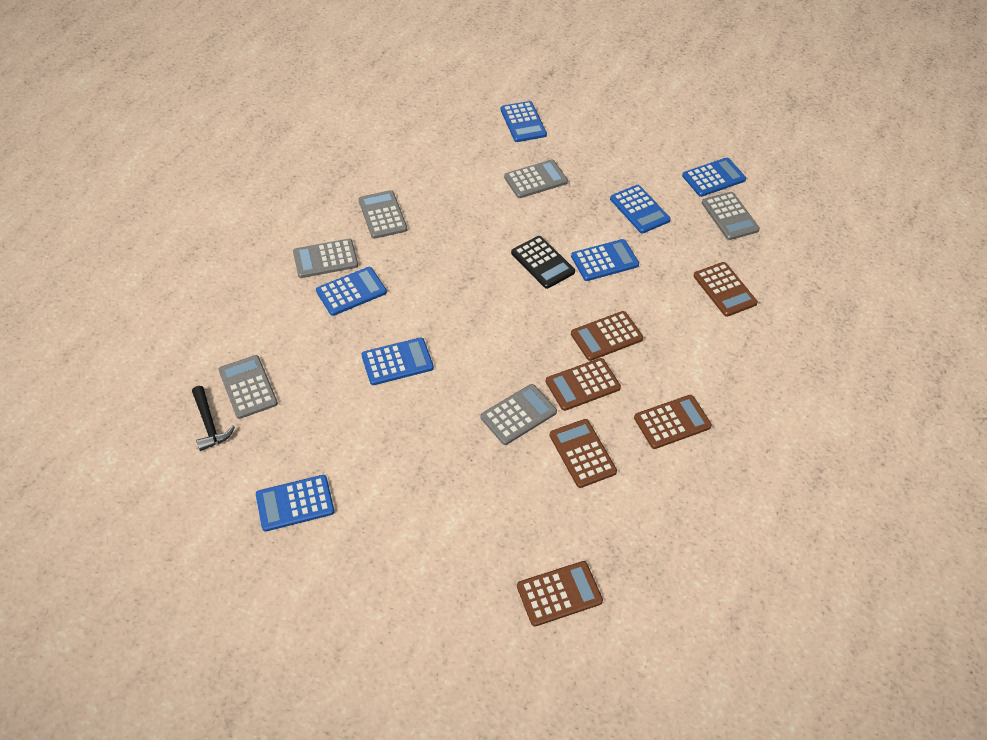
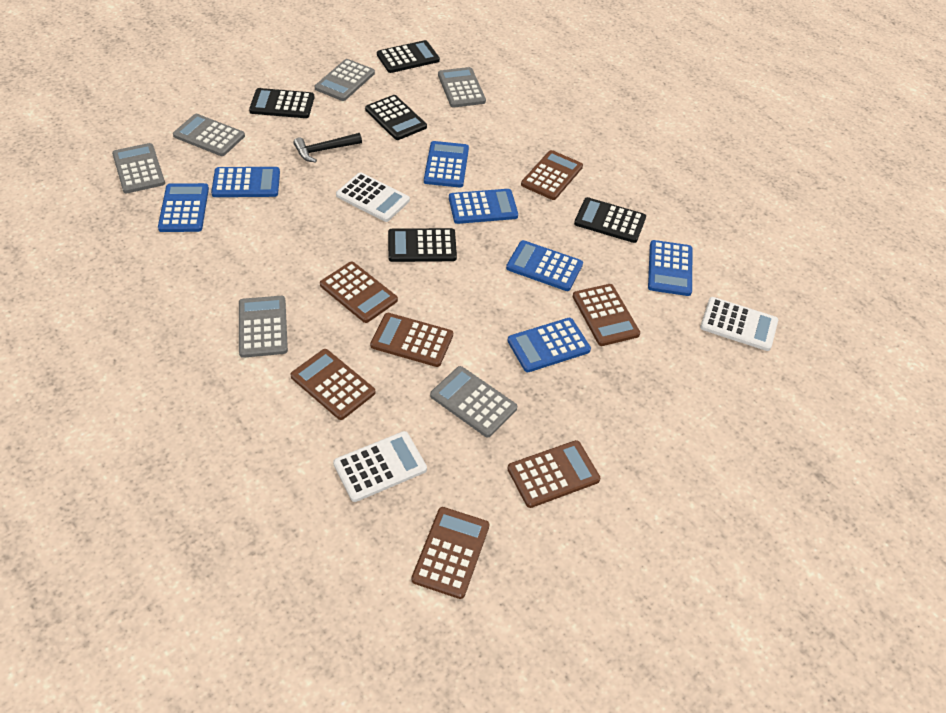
black calculator: [511,236,575,289] = 1 -> [249,88,314,118] [365,95,427,140] [377,40,440,73] [388,228,457,262] [574,197,646,243] = 5
brown calculator: [517,561,603,626] [546,358,621,411] [549,419,617,488] [571,311,643,361] [634,395,712,449] [693,262,758,317] = 6 -> [290,349,375,420] [320,262,398,323] [370,313,453,367] [412,507,489,599] [507,440,600,508] [521,150,583,200] [573,284,640,346] = 7
white calculator: none = 0 -> [333,431,427,502] [336,172,410,222] [700,297,778,351] = 3

